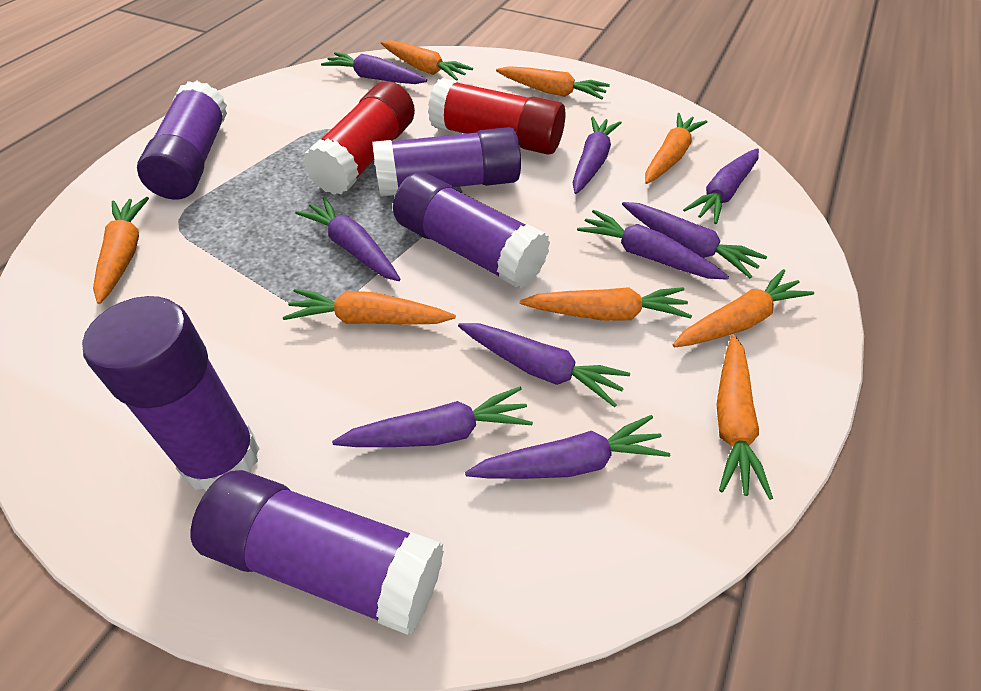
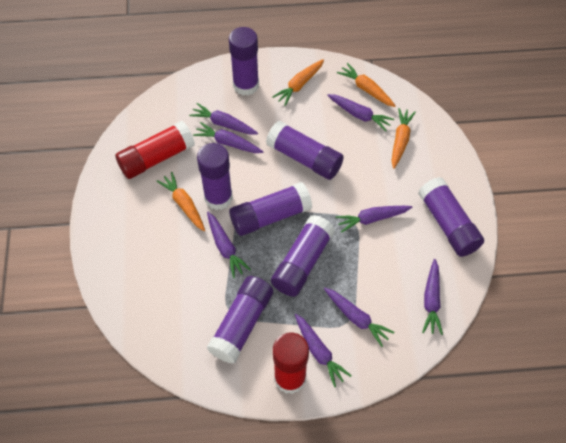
orange carrot: [93,197,149,304] [283,289,456,325] [381,40,473,81] [496,66,610,99] [520,287,692,321] [645,113,707,184] [673,269,814,347] [717,334,773,500] = 8 -> [157,172,205,231] [272,59,324,106] [337,63,396,107] [392,108,416,169] = 4
purple carrot: [295,197,401,281] [321,52,427,84] [332,387,533,447] [458,323,630,407] [465,415,670,479] [572,116,622,194] [577,210,729,280] [622,202,767,278] [683,148,759,224] = 9 -> [189,103,258,135] [193,122,264,153] [207,212,251,278] [295,314,351,387] [324,287,395,347] [327,94,394,131] [336,206,412,233] [422,259,443,335] = 8
purple glue stick: [82,296,260,491] [137,81,227,200] [191,470,444,635] [372,127,521,197] [393,172,550,289] = 5 -> [197,143,233,210] [207,276,273,364] [229,27,259,95] [229,182,312,236] [266,121,344,180] [271,215,335,297] [418,177,484,257] = 7

